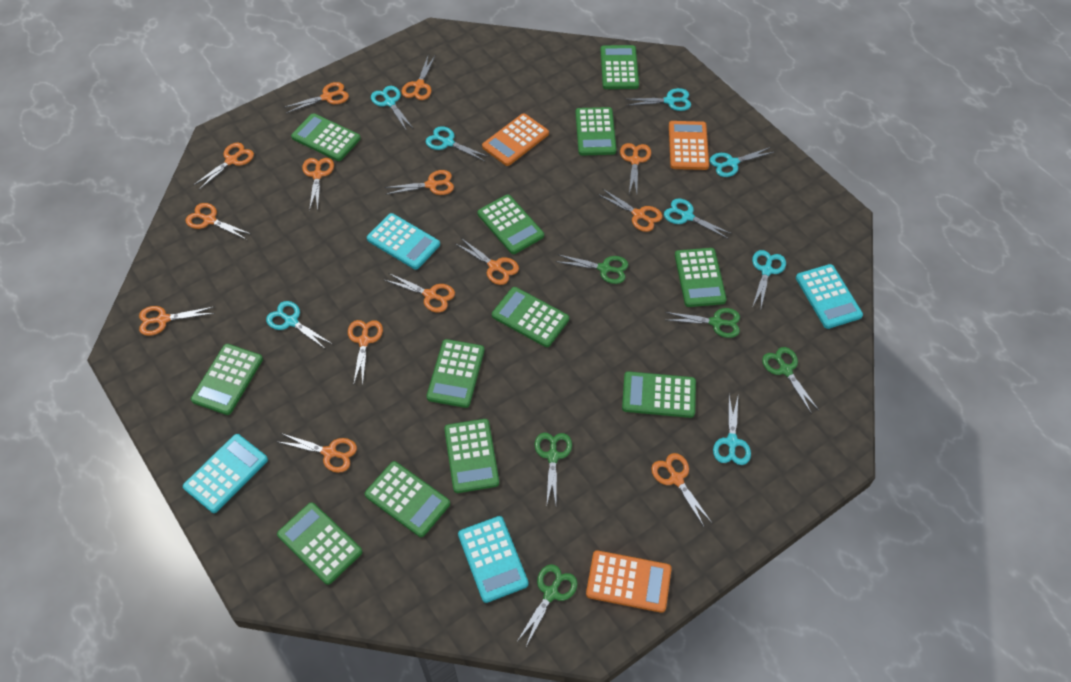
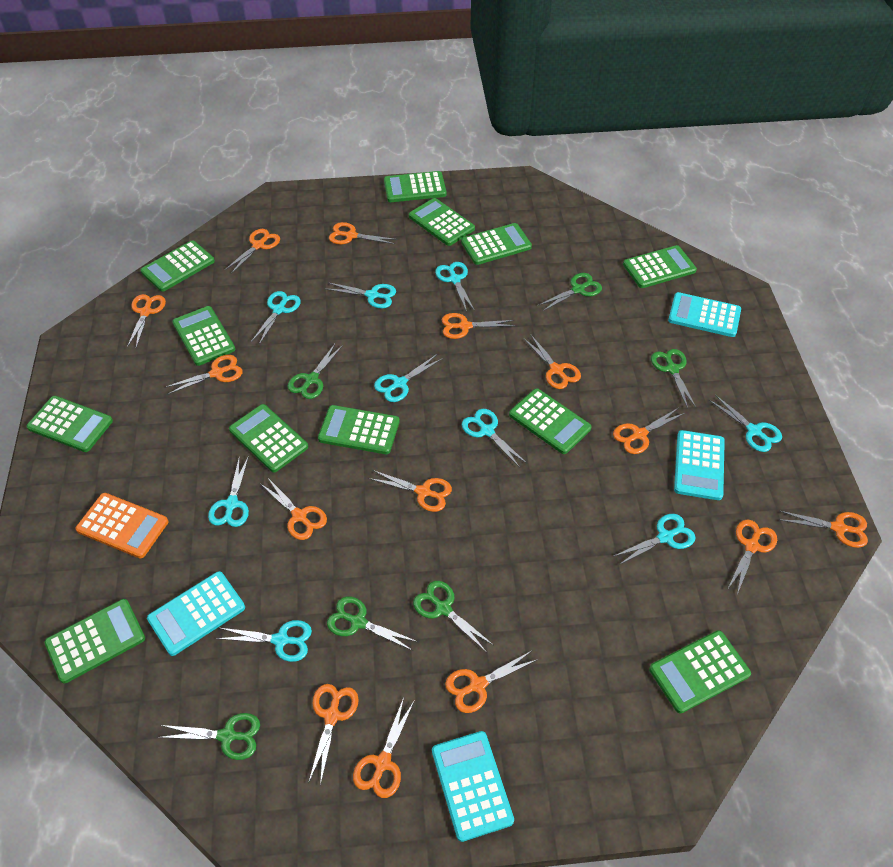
green scissors: [516,564,578,646] [535,433,572,504] [555,254,628,284] [665,308,740,338] [762,347,818,413] = 5 -> [158,713,260,760] [287,343,343,399] [327,597,418,651] [413,581,493,653] [537,273,602,311] [651,349,696,409] = 6
orange calculator: [482,113,549,166] [586,550,672,613] [669,121,709,170] = 3 -> [76,493,168,558] = 1
turquoise scissors: [266,301,332,349] [371,86,414,130] [426,126,489,161] [626,88,691,111] [664,198,732,239] [710,147,774,177] [713,396,751,465] [752,250,786,307] = 8 -> [208,456,249,527] [216,620,312,662] [251,291,301,345] [326,282,396,309] [374,354,443,402] [435,262,475,312] [462,409,527,468] [614,514,696,565] [709,395,782,452] = 9

